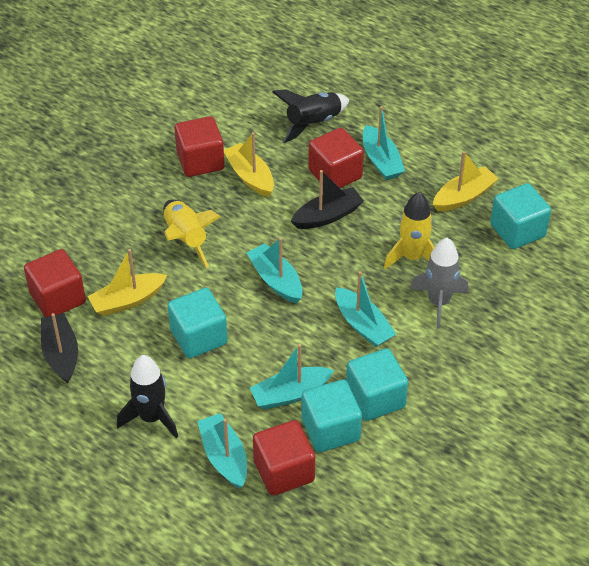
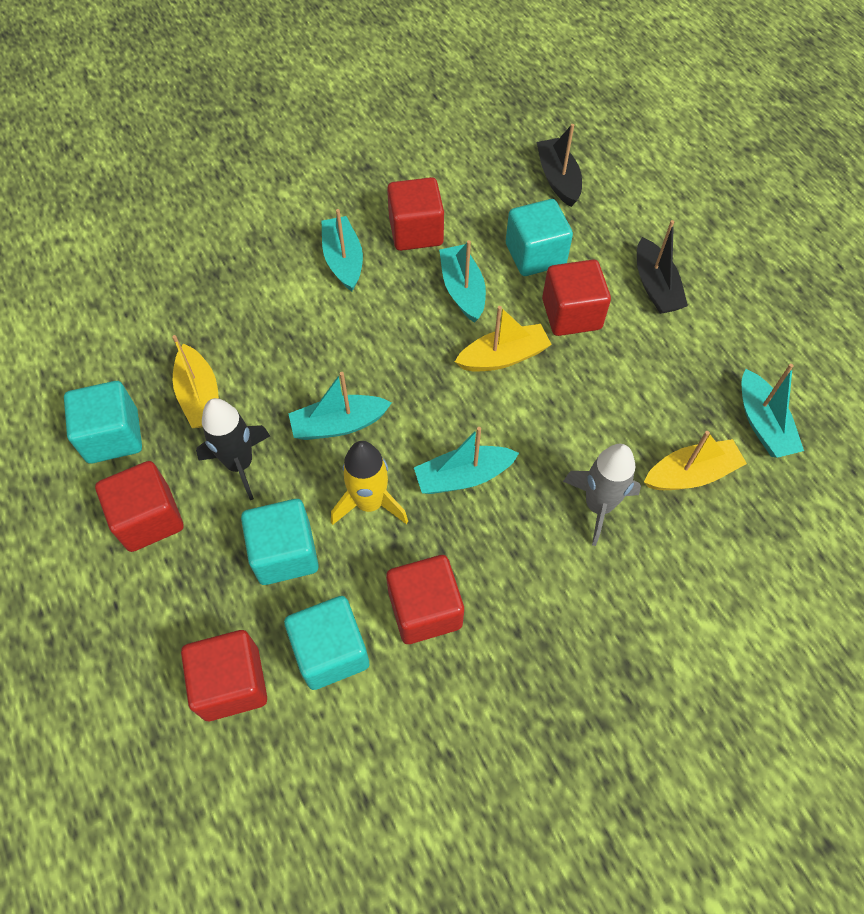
black rocket: [117,355,178,438] [273,89,349,143] = 2 -> [196,398,270,500] = 1
red cube: [24,249,86,317] [174,116,225,177] [253,420,315,496] [308,128,364,188] = 4 -> [95,461,184,552] [181,630,267,721] [386,555,464,644] [387,177,444,251] [542,260,611,336] = 5
yellow rocket: [163,200,221,268] [384,192,435,269] = 2 -> [331,441,408,525] = 1

